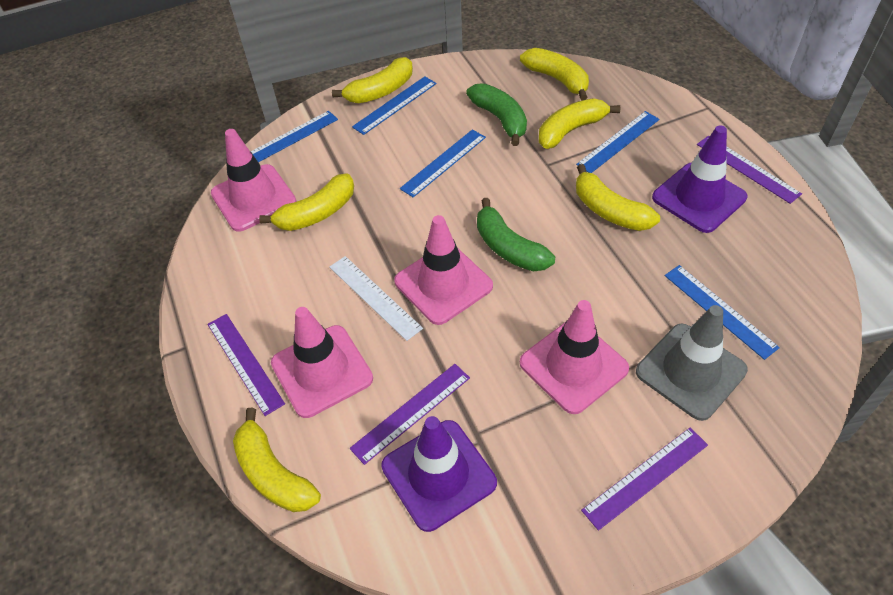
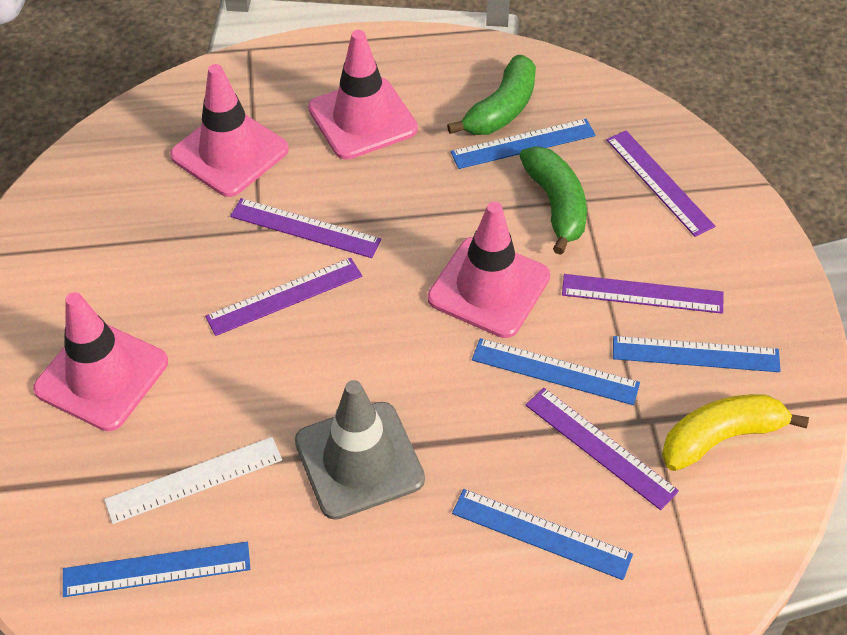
purple ruler: [207,314,285,416] [350,364,470,465] [581,427,708,531] [697,136,802,204] = 4 -> [205,258,362,336] [230,198,381,258] [526,388,679,510] [562,274,723,314] [606,131,715,237] = 5
purple traffic cone: [381,416,497,532] [652,126,747,233] = 2 -> none = 0
yellow banana: [233,407,321,512] [259,173,354,231] [332,57,413,103] [520,48,589,101] [539,99,620,149] [576,164,660,231] = 6 -> [662,394,809,471] = 1

